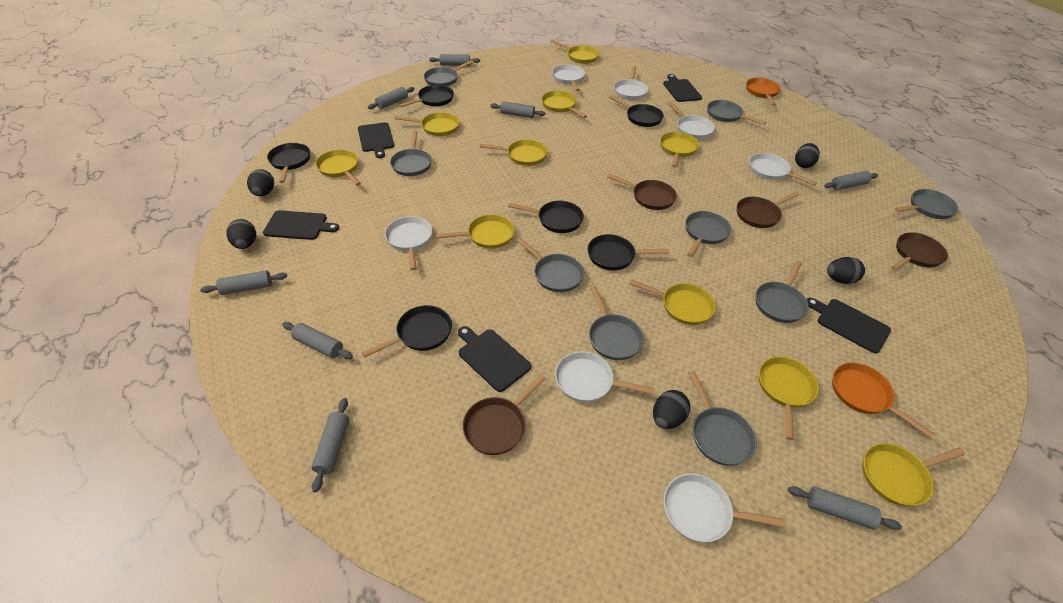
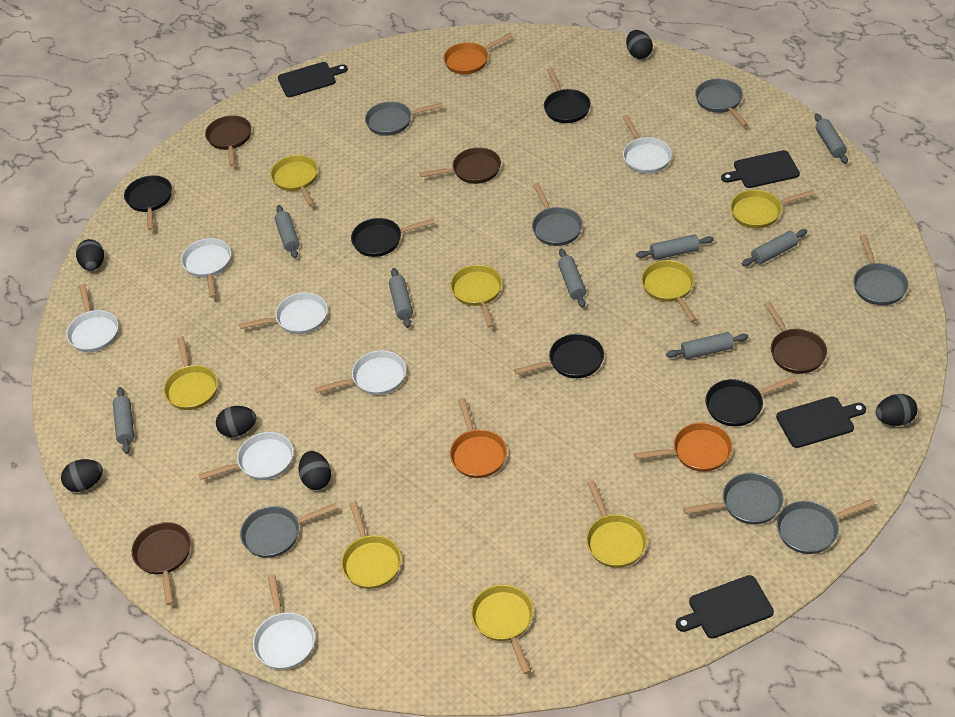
black cutting board: [263,210,339,240] [358,122,394,158] [458,326,531,392] [663,74,702,102] [807,298,891,353] = 5 -> [278,62,348,97] [676,575,774,639] [721,150,800,188] [776,396,866,448] = 4
black egg: [226,219,256,249] [247,169,274,196] [653,390,690,429] [795,143,820,168] [827,257,865,284] = 5 -> [61,459,103,492] [76,239,104,271] [216,406,256,437] [298,451,331,490] [626,30,653,59] [876,394,918,426] = 6
black pan: [267,143,310,183] [361,305,452,358] [399,85,454,107] [508,201,584,233] [588,234,670,270] [609,95,664,127] = 6 -> [124,175,172,230] [351,218,435,257] [514,334,604,378] [544,68,591,123] [706,376,797,426] = 5
grey pan: [390,130,432,176] [424,60,474,86] [516,238,584,292] [589,286,644,360] [685,211,731,257] [688,371,757,466] [707,100,766,125] [755,261,809,323] [895,189,959,219] = 9 -> [240,503,338,558] [365,101,443,136] [532,183,583,246] [683,473,783,524] [695,79,748,127] [777,499,876,554] [853,234,908,305] = 7
orange pan: [746,78,781,106] [832,363,935,438] = 2 -> [443,33,513,74] [450,398,507,478] [634,422,732,472] = 3
yellow pan: [315,149,361,186] [395,112,459,136] [435,214,515,249] [480,139,547,166] [541,90,587,118] [550,40,599,64] [629,279,716,325] [660,132,699,167] [759,357,819,440] [862,443,965,506] = 10 -> [164,336,218,410] [270,155,318,206] [341,501,401,589] [450,265,502,328] [471,585,533,674] [586,481,647,568] [641,260,697,322] [730,190,815,228] = 8

